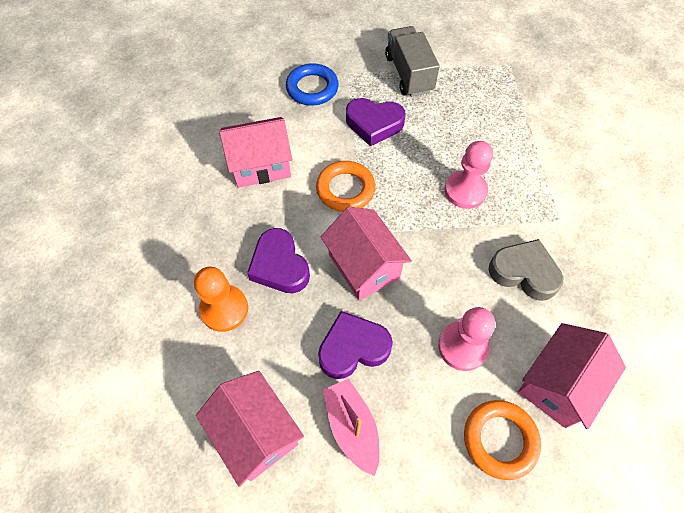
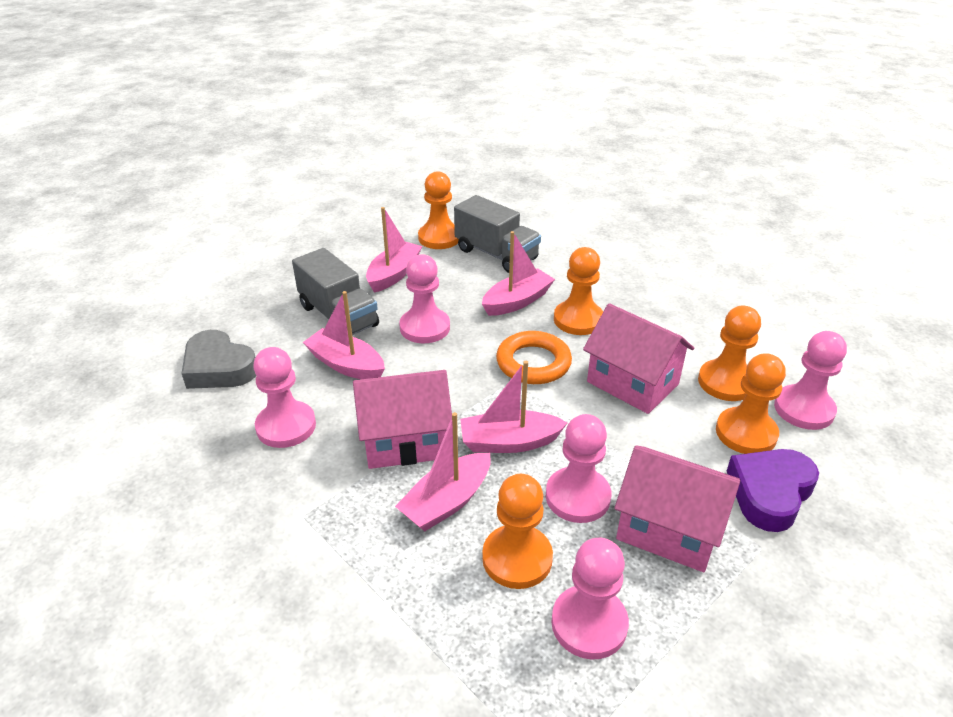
blue ring: [286,63,339,105] = 1 -> none = 0
grey truck: [385,26,440,97] = 1 -> [292,248,379,335] [454,195,541,273] = 2
orange pawn: [194,267,248,332] = 1 -> [418,171,458,249] [482,474,553,589] [554,247,603,335] [698,306,761,401] [716,353,786,454] = 5
orange ring: [316,161,376,212] [464,400,541,480] = 2 -> [496,331,572,384] = 1
pink boat: [323,379,380,476] = 1 -> [303,291,385,379] [366,207,422,293] [395,412,491,531] [460,361,568,453] [482,231,555,316] = 5
pink house: [196,371,304,487] [219,117,292,188] [321,207,412,300] [518,323,626,429] = 4 -> [353,370,452,469] [583,303,694,414] [614,445,740,572] = 3
pink pawn: [438,307,495,371] [445,141,493,209] = 2 -> [253,347,316,448] [399,254,450,343] [546,414,611,523] [551,538,629,660] [774,331,847,430] = 5
purple heart: [247,228,310,293] [318,311,393,379] [346,98,406,146] = 3 -> [727,449,819,532] = 1

